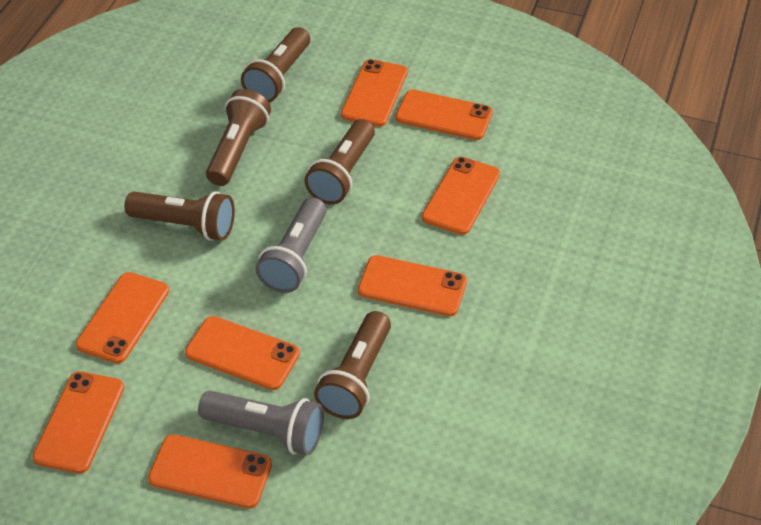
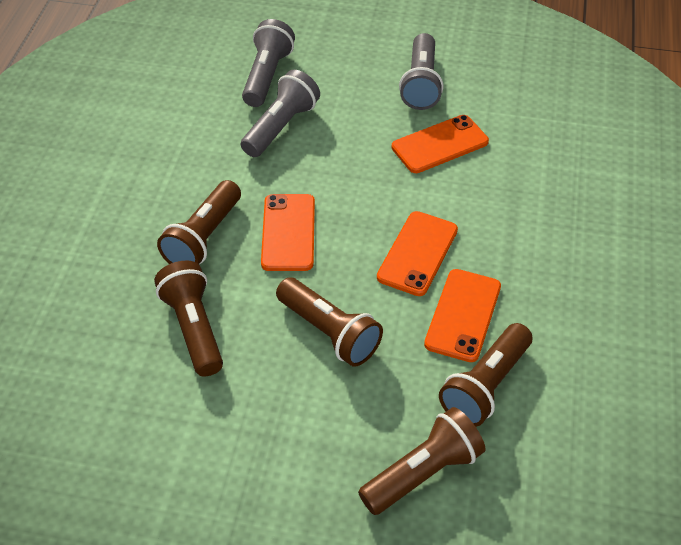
grey flashlight: [198,391,324,455] [255,197,327,293] = 2 -> [241,70,320,157] [242,19,295,107] [399,33,443,110] = 3
orange phone: [32,371,124,474] [76,272,169,363] [148,434,272,508] [185,316,300,390] [341,59,408,127] [358,255,467,316] [396,89,493,140] [422,157,500,235] = 8 -> [261,194,315,271] [377,211,458,296] [392,115,489,173] [424,269,501,362] = 4

